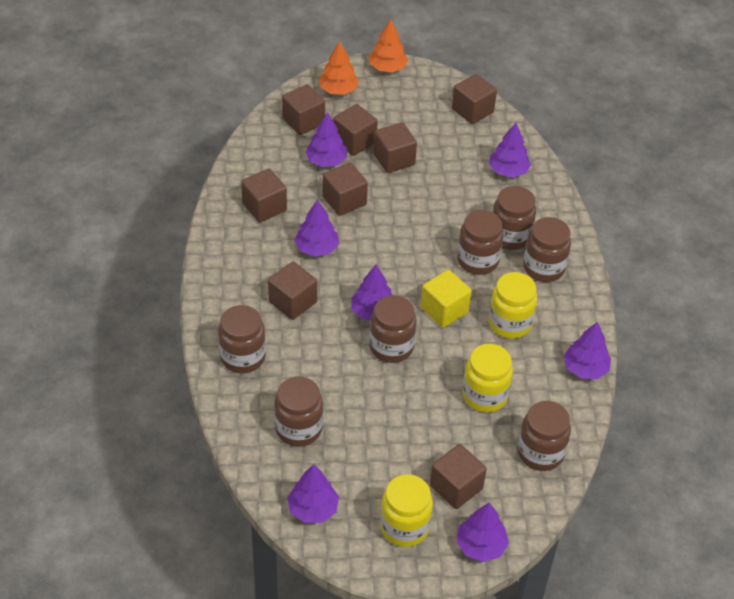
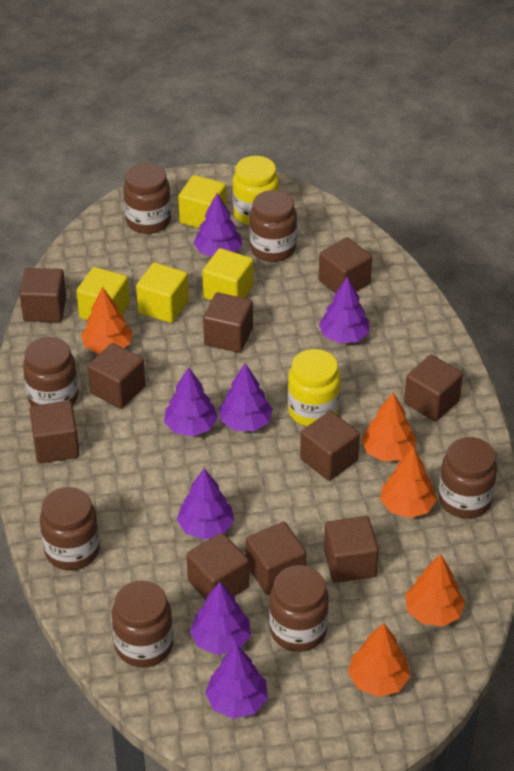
brown cube: [241,169,287,222] [268,262,317,320] [282,84,325,135] [323,163,368,216] [333,104,378,156] [373,122,417,173] [430,444,487,509] [452,74,497,124] = 8 -> [19,268,66,322] [29,401,80,463] [87,343,146,409] [186,533,249,600] [203,292,253,353] [246,522,306,595] [300,411,360,481] [319,237,372,294] [324,516,379,583] [404,355,463,422] = 10
orange tree: [319,41,359,95] [370,19,408,72] = 2 -> [81,287,133,354] [348,623,410,697] [361,392,415,461] [380,447,437,518] [405,554,465,627] = 5
yellow cube: [421,270,472,328] = 1 -> [76,267,130,320] [136,262,189,323] [178,175,226,228] [202,248,253,301] = 4
yellow jar: [380,474,433,547] [462,344,513,412] [489,272,537,339] = 3 -> [233,156,279,225] [287,349,341,426] = 2

